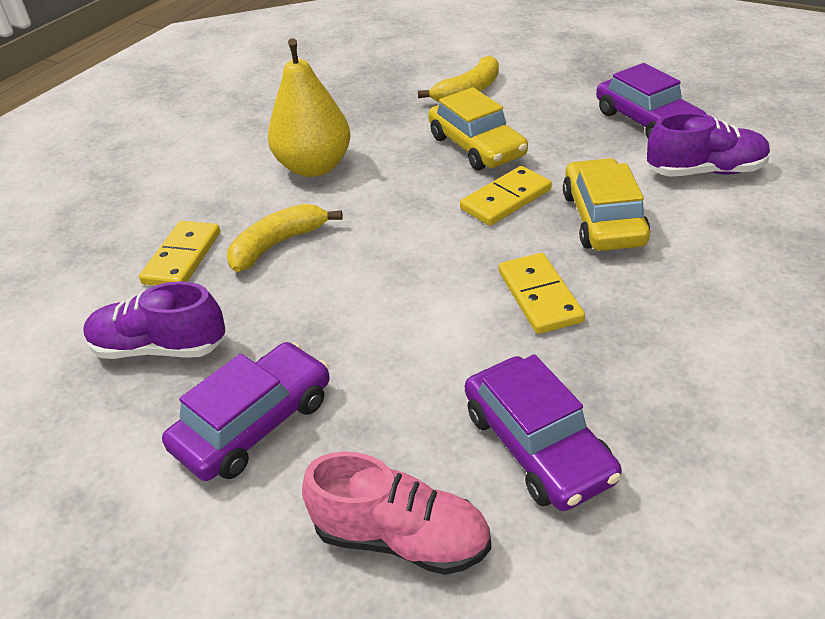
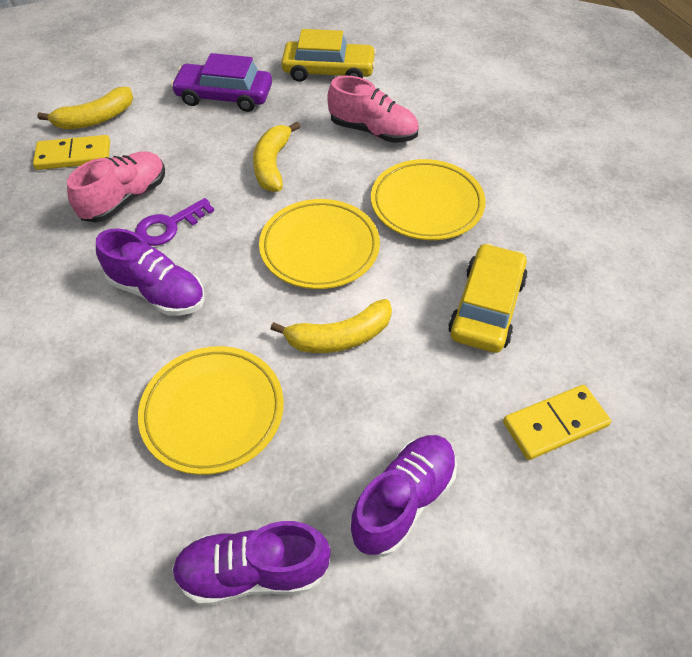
pink shoe: [302,451,491,575] = 1 -> [67,151,165,223] [327,76,419,143] = 2
purple car: [162,342,330,481] [465,354,622,511] [596,63,707,138] = 3 -> [171,53,272,112] = 1
purple key: none = 0 -> [135,198,214,246] = 1
purple shoe: [83,281,225,359] [647,112,770,177] = 2 -> [96,228,205,316] [172,521,331,605] [350,435,457,557] = 3
yellow banana: [227,204,343,272] [418,55,499,102] = 2 -> [37,87,133,129] [253,122,300,192] [271,299,392,353] = 3
yellow domino: [139,221,220,286] [460,166,552,226] [499,253,585,334] = 3 -> [33,135,110,170] [503,385,611,460] = 2
yellow pear: [268,38,351,177] = 1 -> none = 0
yellow plate: none = 0 -> [138,346,284,475] [259,199,380,289] [371,159,485,240] = 3

